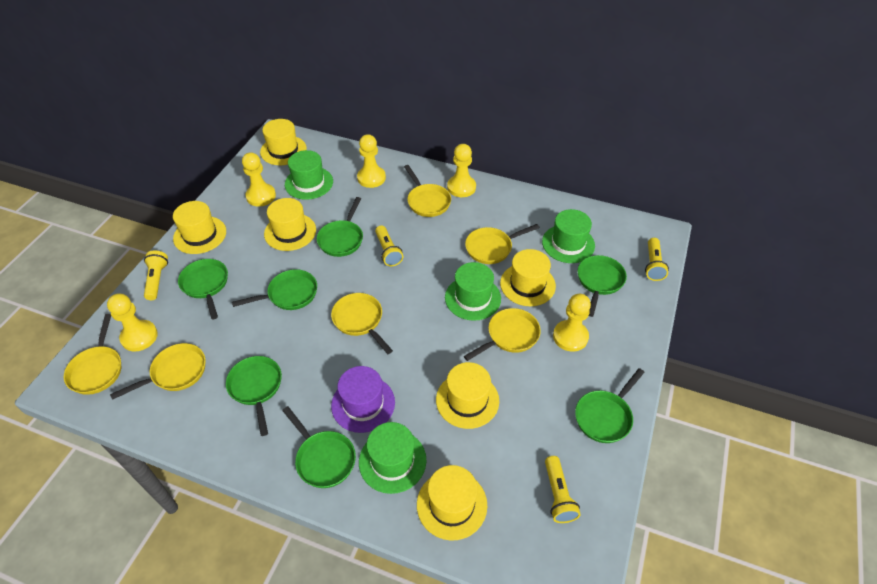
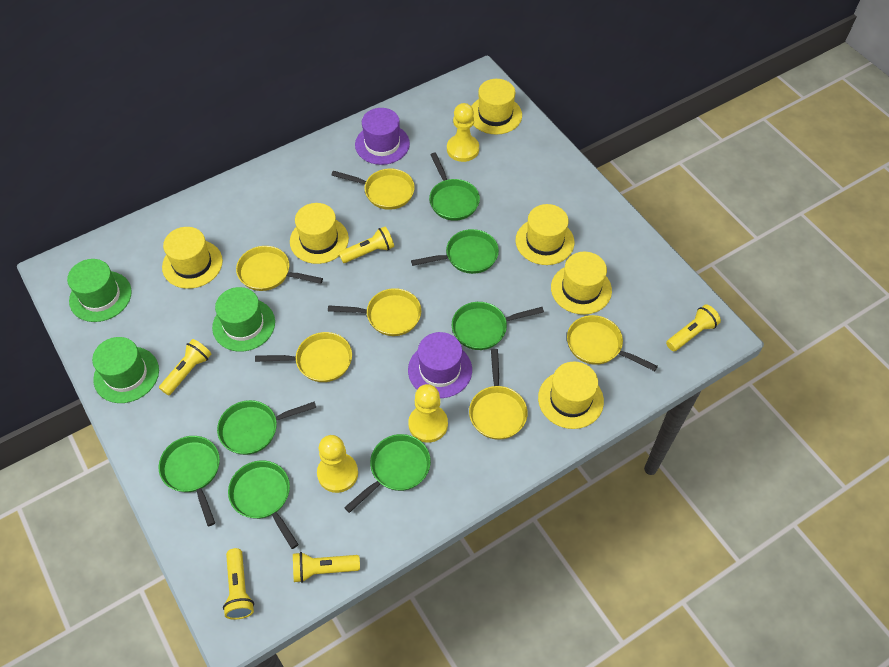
green hat: [285,150,333,200] [359,422,426,494] [445,262,501,321] [542,209,595,263] = 4 -> [67,259,132,322] [92,337,159,403] [212,287,275,352] = 3
purple hat: [331,366,395,433] = 1 -> [355,108,410,165] [408,332,472,398] = 2
yellow flashlight: [144,250,168,300] [375,225,403,266] [545,456,581,523] [645,238,669,281] = 4 -> [159,339,211,395] [223,548,254,620] [293,552,360,583] [339,227,394,263] [666,305,721,351] = 5
yellow pawn: [107,293,158,352] [242,152,276,206] [357,134,386,188] [447,144,476,197] [553,294,591,352] = 5 -> [317,435,358,493] [408,384,448,443] [447,103,479,162] = 3

